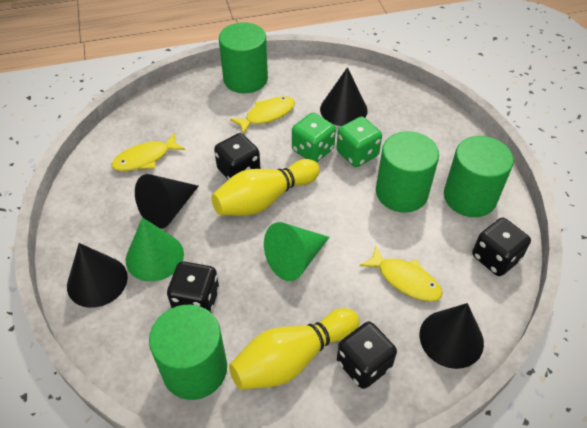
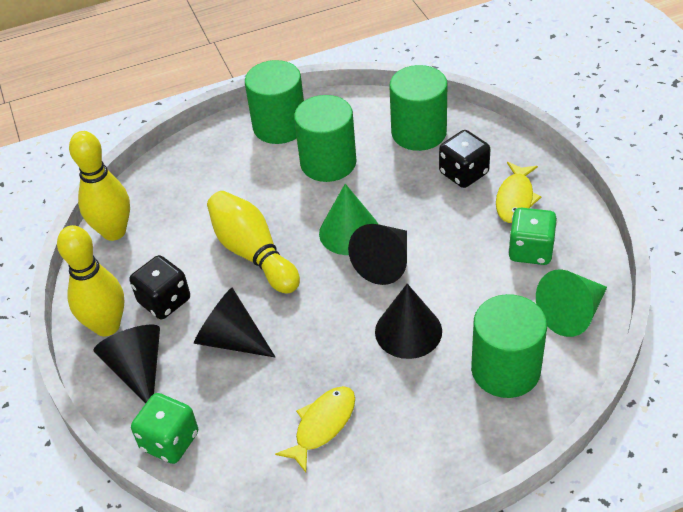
black dice: [167,262,219,312] [214,133,260,180] [337,322,397,389] [472,218,531,276] = 4 -> [130,255,190,319] [439,130,491,188] = 2
yellow bowling pin: [211,159,320,216] [229,308,359,390] = 2 -> [57,225,125,337] [69,131,130,241] [207,191,300,294] = 3
yellow fish: [112,133,185,171] [230,96,295,134] [359,245,443,301] = 3 -> [275,386,355,473] [496,162,542,223] = 2

